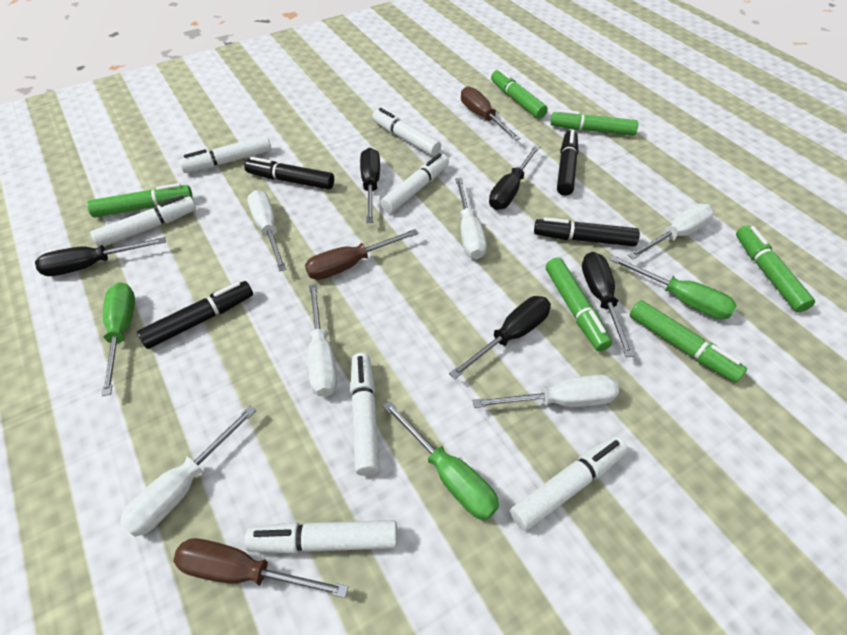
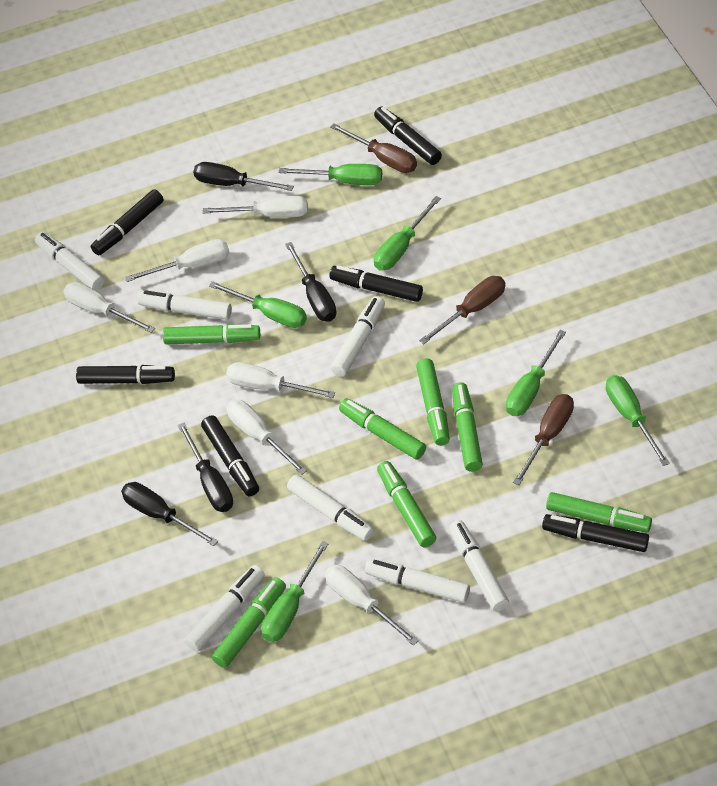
black marker: [137,281,253,349] [244,157,334,190] [534,217,640,246] [557,130,578,196] = 4 -> [76,365,175,384] [91,189,164,255] [201,416,259,496] [330,265,423,302] [374,107,442,165] [542,514,649,552] = 6
black screwdriver: [35,237,166,276] [360,148,380,223] [449,296,551,379] [489,145,540,210] [582,252,634,357] = 5 -> [121,482,218,546] [178,423,233,512] [193,162,294,191] [285,242,337,322] = 4
green marker: [87,183,193,218] [491,69,548,119] [546,258,612,351] [550,110,638,136] [630,300,747,383] [736,226,815,312] = 6 -> [163,324,260,345] [212,577,286,668] [339,398,426,460] [377,461,436,547] [416,358,450,446] [452,382,483,472] [546,492,652,533] = 7
green screwdriver: [101,282,135,396] [383,401,499,520] [609,255,737,319] = 3 -> [209,281,307,328] [261,541,328,642] [278,164,382,185] [374,196,441,271] [506,330,566,416] [606,376,670,466] = 6

